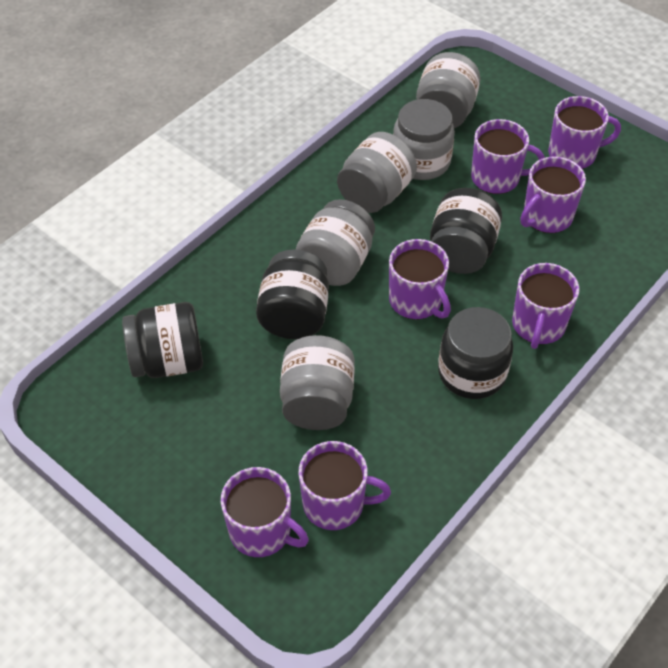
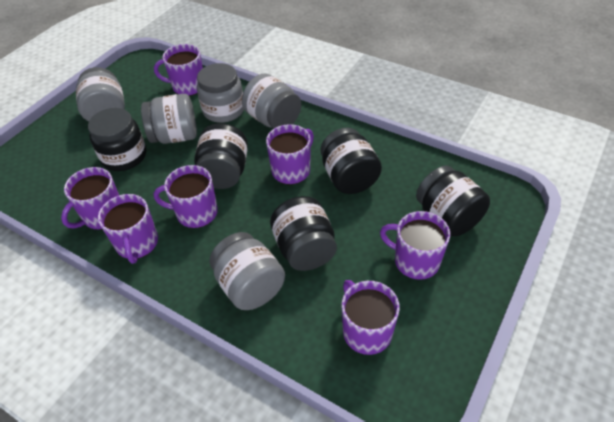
black jar: [122,302,203,378] [256,250,329,339] [430,188,502,274] [438,307,513,399] = 4 -> [88,108,146,171] [194,123,248,189] [270,196,337,271] [321,128,382,194] [416,165,490,236] = 5

